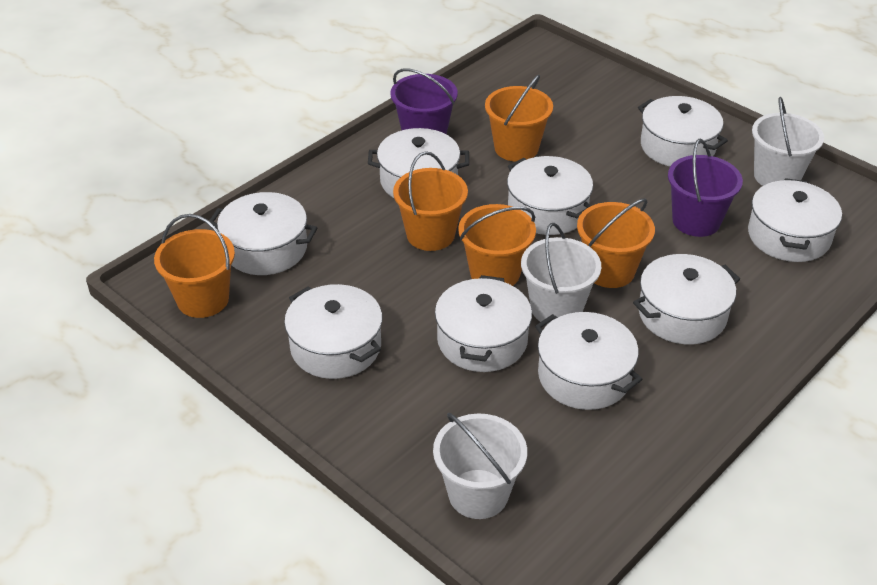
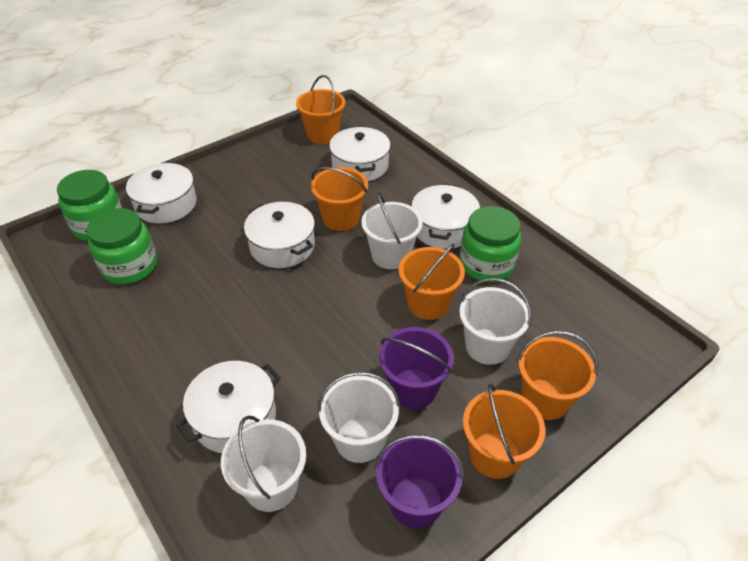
green jar: none = 0 -> [57,170,122,241] [86,208,157,284] [460,206,521,282] = 3
white bucket: [433,413,527,519] [521,223,601,325] [752,97,824,186] = 3 -> [221,416,306,512] [318,372,400,463] [361,193,423,269] [459,278,532,365] = 4
white pot: [209,192,317,275] [284,284,382,379] [368,128,469,198] [435,275,532,372] [507,156,593,235] [535,312,642,410] [633,254,740,344] [638,96,728,166] [748,178,842,262] = 9 -> [126,162,197,224] [176,361,281,453] [244,202,315,268] [329,126,391,181] [411,184,480,249] = 5

